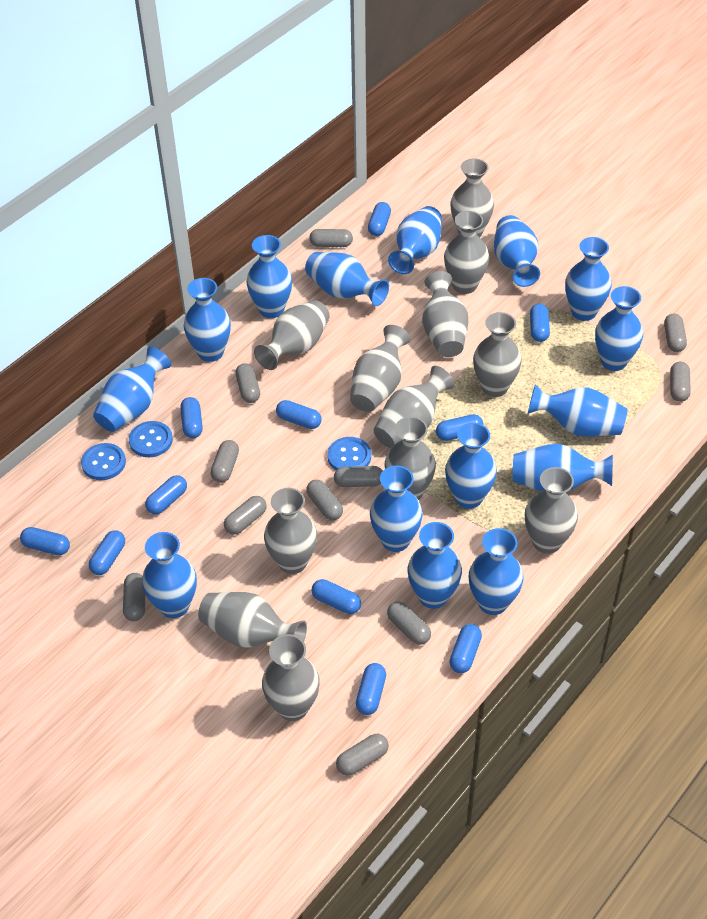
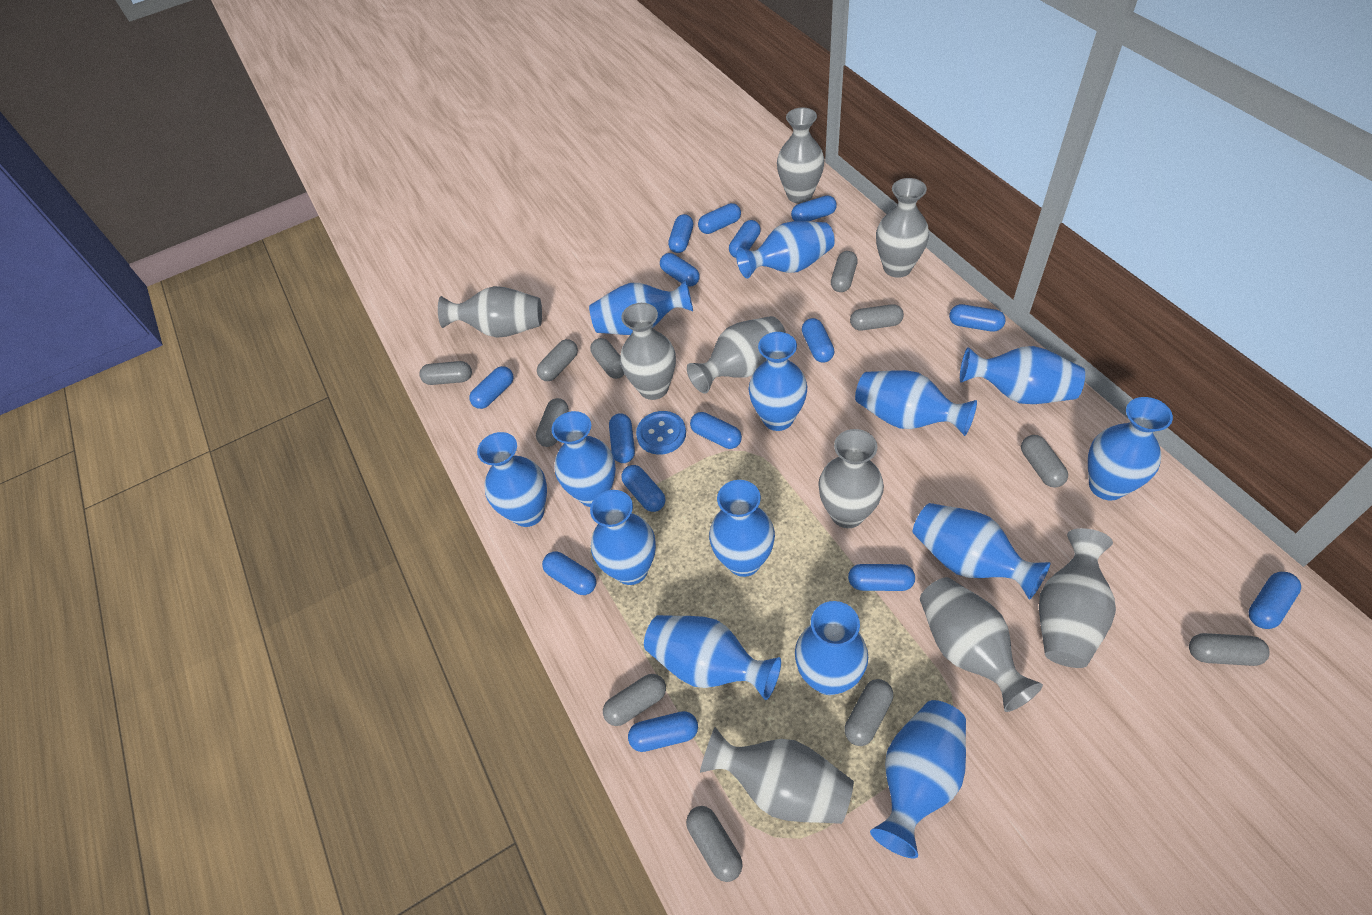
blue button: [81,443,126,480] [129,421,173,457] [327,437,371,470] = 3 -> [636,411,686,455] = 1
blue capsule: [20,527,70,556] [89,530,125,575] [145,475,187,515] [180,397,203,438] [276,400,321,429] [312,579,361,614] [356,663,386,715] [368,202,391,236] [436,414,483,441] [449,624,482,673] [530,304,550,342] = 11 -> [469,366,513,409] [542,551,596,595] [609,413,635,463] [621,465,665,512] [628,711,698,752] [660,253,700,287] [668,214,693,253] [690,412,742,449] [698,203,741,234] [729,220,761,258] [791,195,837,221] [802,318,834,362] [848,564,915,591] [949,304,1006,332] [1248,572,1301,629] = 15
blue vase: [93,347,171,432] [142,532,197,618] [184,278,231,362] [246,235,292,318] [305,252,389,306] [370,466,423,552] [388,206,442,274] [407,522,462,609] [445,422,497,509] [469,528,523,615] [494,215,540,287] [513,444,613,493] [528,385,628,437] [565,237,612,321] [595,286,643,371] = 15 -> [477,432,547,527] [552,411,616,507] [589,280,693,335] [590,490,656,585] [644,615,781,700] [709,480,775,577] [736,221,835,278] [748,332,807,431] [795,601,868,695] [855,370,977,436] [870,700,966,858] [913,503,1051,600] [960,346,1085,404] [1088,397,1173,500] = 14
grey vase: [198,592,307,648] [254,300,330,370] [262,634,320,721] [264,488,317,574] [350,325,410,412] [374,366,455,448] [385,416,436,500] [422,271,468,357] [444,211,489,294] [450,158,494,238] [473,312,522,397] [525,467,578,554] = 12 -> [438,286,542,338] [620,303,676,400] [687,316,786,394] [700,727,854,824] [777,108,824,203] [818,429,884,528] [876,178,929,278] [920,577,1043,712] [1039,528,1116,668] = 9

